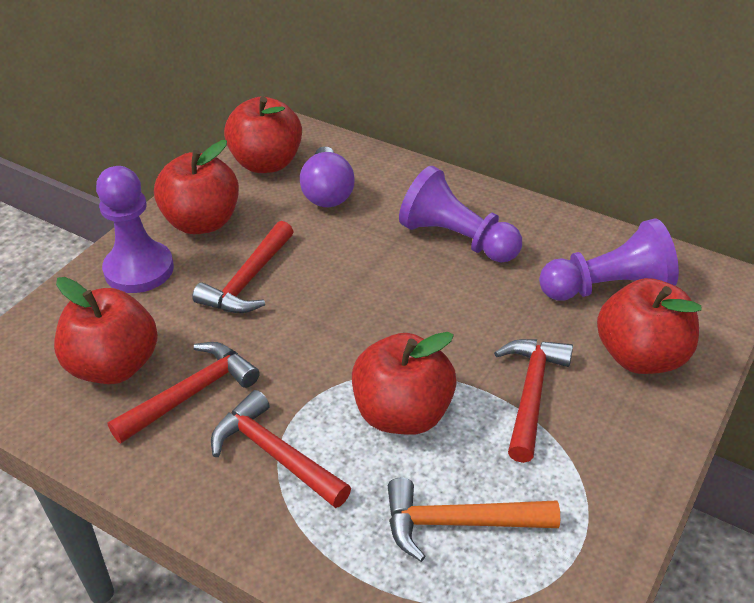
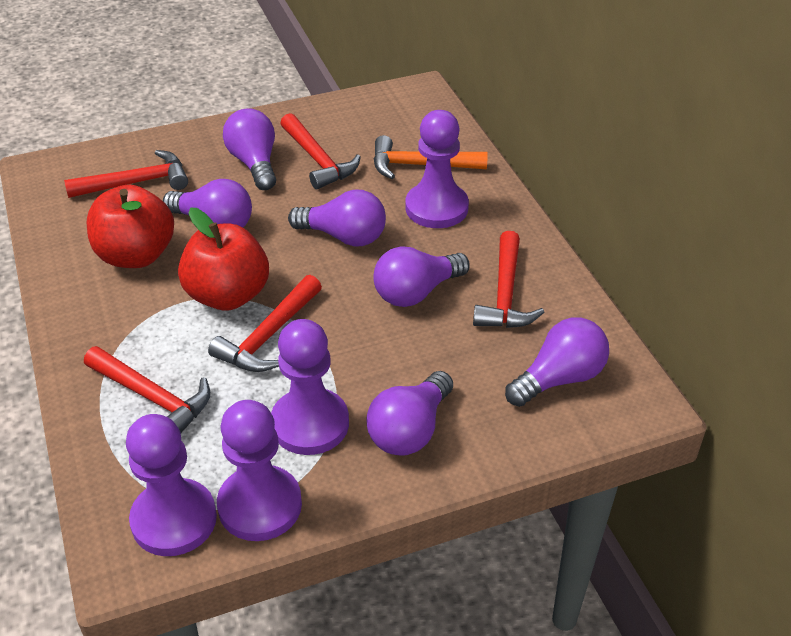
purple light bulb: [300,146,355,207] = 1 -> [163,179,252,227] [223,108,276,190] [288,189,386,247] [367,371,453,456] [373,246,470,307] [505,318,609,407] = 6
purple pawn: [96,166,174,293] [399,166,522,262] [539,219,679,301] = 3 -> [126,414,217,556] [217,400,302,541] [271,319,349,455] [405,110,469,228] = 4
red apple: [54,277,158,384] [154,140,239,234] [224,97,302,173] [352,332,456,435] [597,278,702,374] = 5 -> [86,185,174,268] [178,208,269,310] = 2
red hammer: [107,342,260,443] [192,221,294,313] [211,390,351,508] [494,339,573,463] = 4 -> [64,150,188,198] [84,346,210,433] [208,275,322,372] [280,113,361,189] [473,231,545,328] = 5

